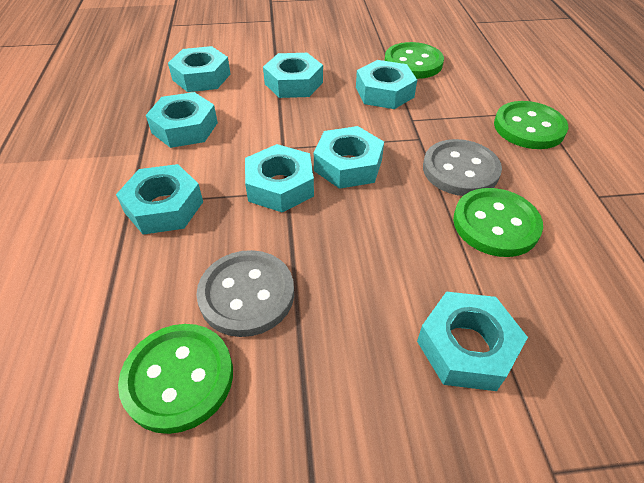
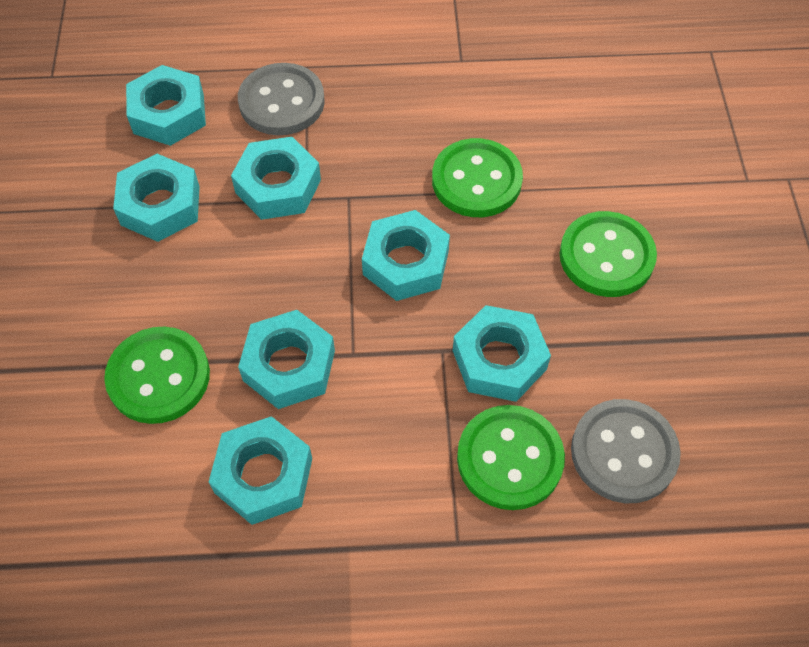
turquoise nut: [116,164,203,235] [146,92,218,148] [168,46,231,92] [245,144,314,213] [263,53,323,98] [314,126,384,189] [356,60,417,109] [417,292,528,391] = 8 -> [113,154,200,242] [126,65,206,146] [209,416,312,525] [231,137,321,220] [238,310,335,409] [362,210,450,301] [453,305,551,402] = 7

